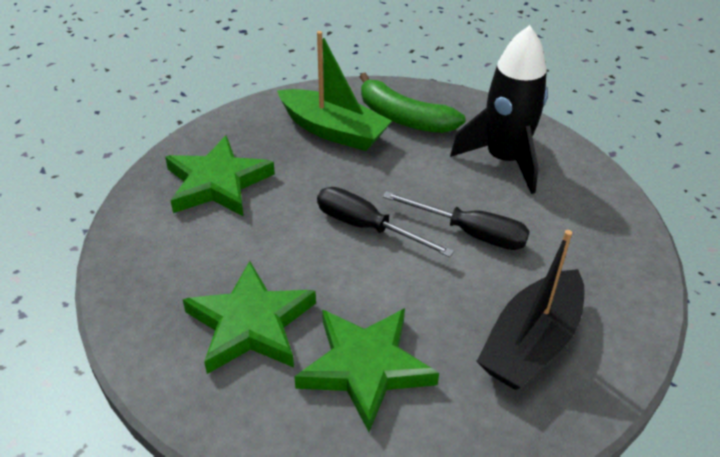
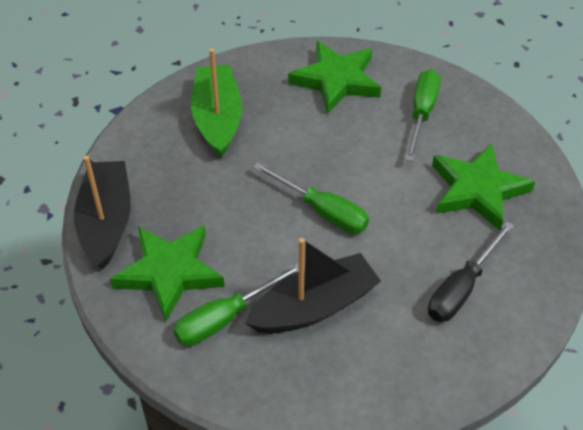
black boat: [476,230,585,390] = 1 -> [74,156,131,270] [245,238,381,333] = 2
black rocket: [450,25,548,194] = 1 -> none = 0
black screwdriver: [317,187,454,257] [383,191,530,250] = 2 -> [428,222,514,322] = 1
green banana: [359,73,466,133] = 1 -> none = 0
green screwdriver: none = 0 -> [173,263,299,346] [253,162,369,234] [405,69,441,162] = 3

